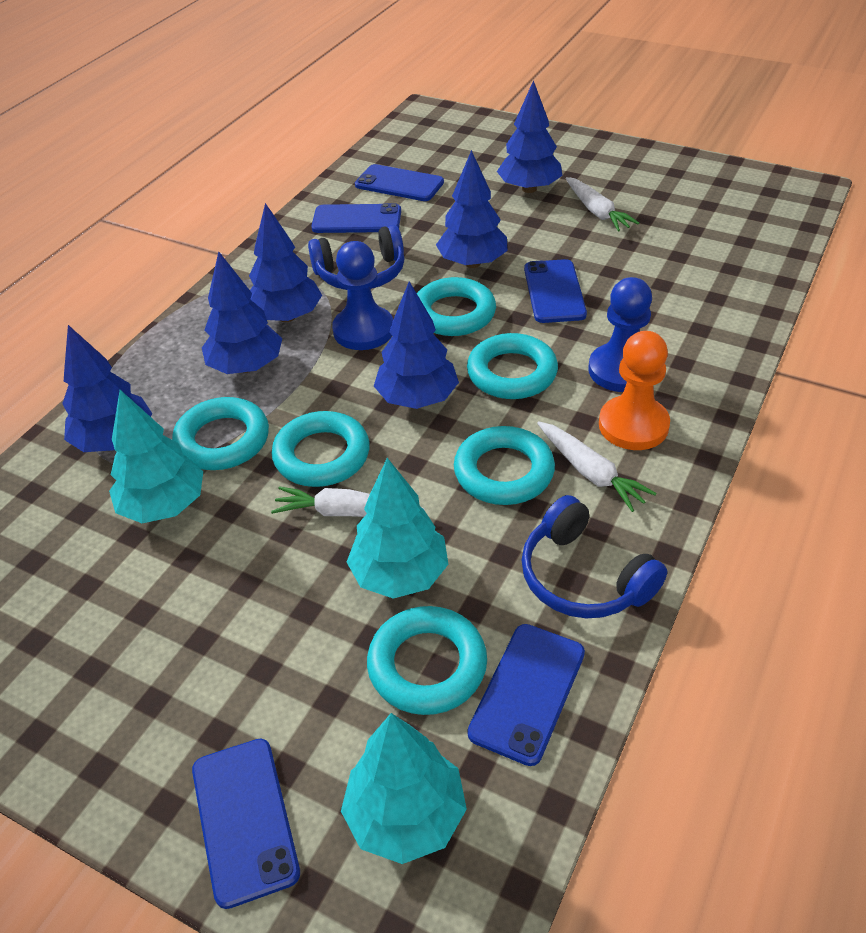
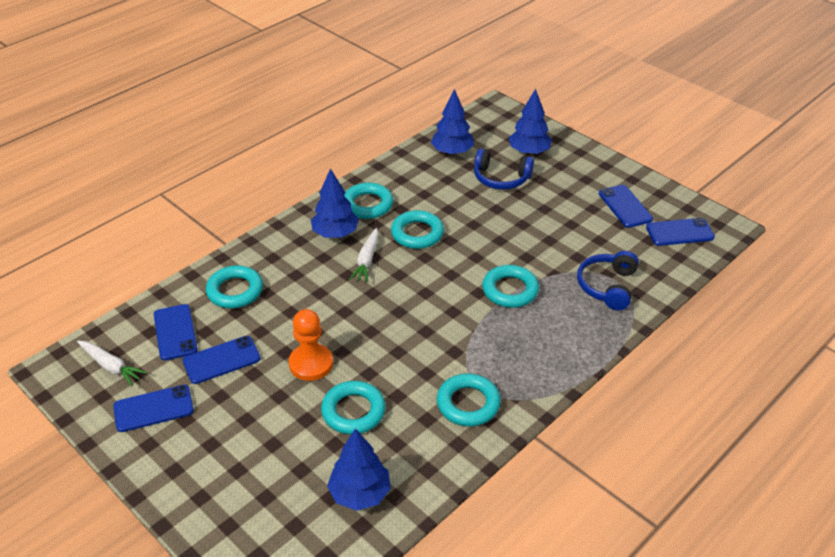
blue pawn: [332,241,393,350] [588,277,652,392] = 2 -> none = 0
blue tree: [62,325,152,452] [202,252,282,374] [249,203,322,322] [374,281,459,409] [436,150,507,268] [497,80,562,193] = 6 -> [311,168,359,238] [327,428,391,511] [431,89,474,155] [509,89,552,155] = 4
turquoise tree: [109,390,203,523] [341,713,467,864] [347,458,448,599] = 3 -> none = 0
white carrot: [271,486,425,517] [537,421,656,512] [566,177,639,231] = 3 -> [77,341,147,386] [349,228,379,282] = 2

